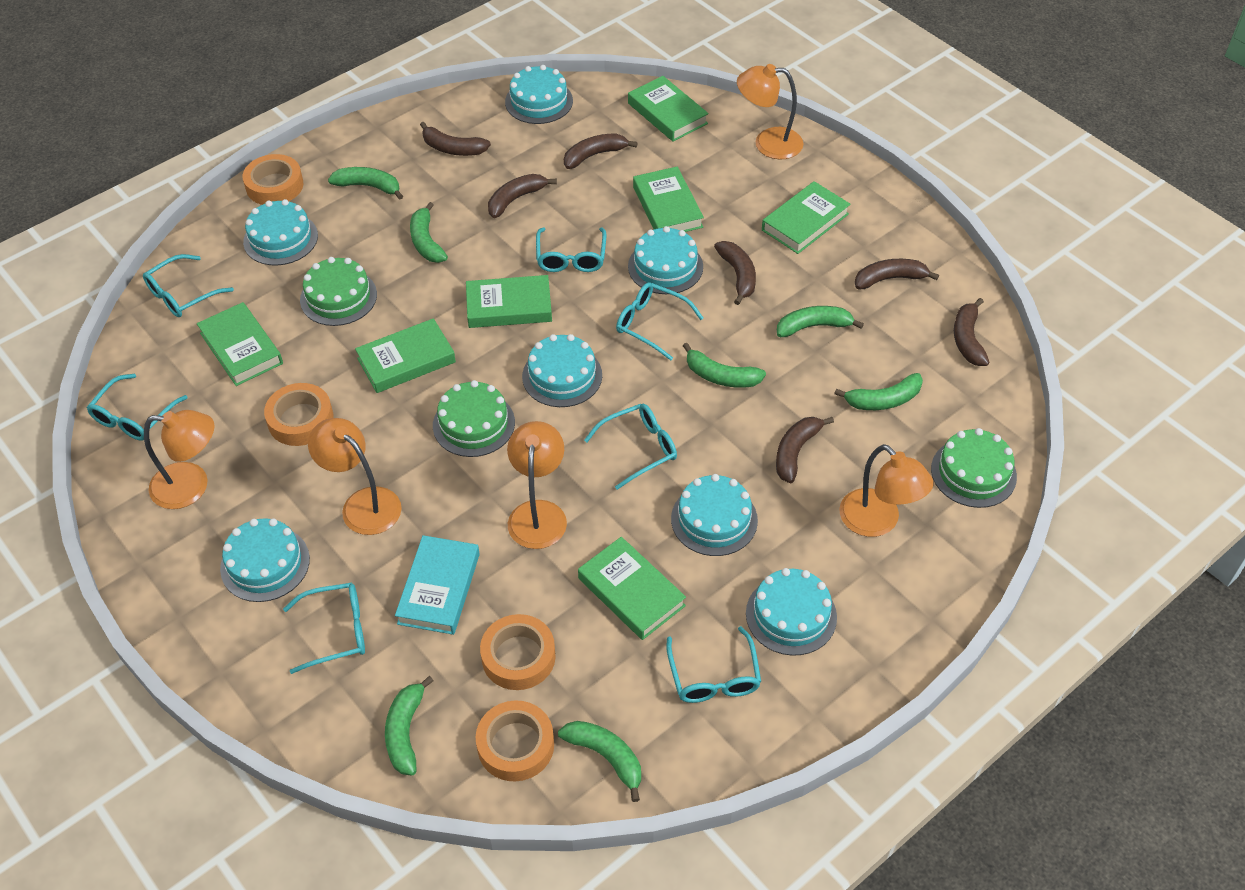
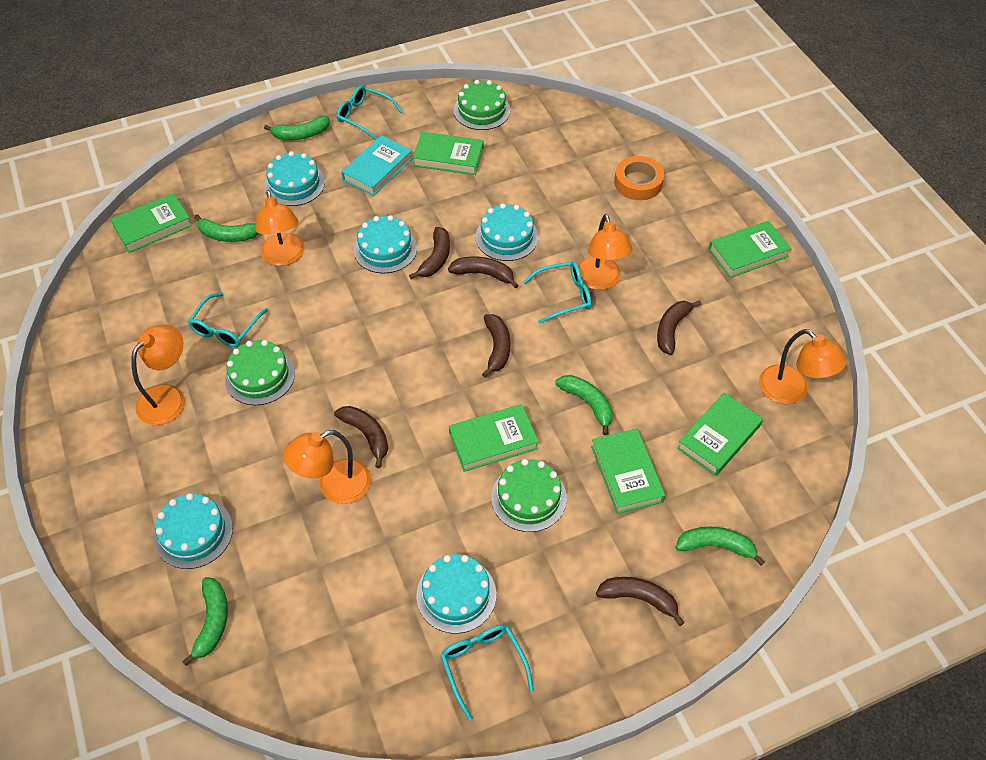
brown banana: [420,122,491,156] [488,174,557,218] [564,133,637,169] [714,241,756,305] [776,417,834,483] [855,259,939,289] [954,298,990,366] = 7 -> [334,406,388,468] [409,227,450,279] [448,257,519,288] [482,314,510,377] [596,577,684,626] [657,300,701,355] = 6
green banana: [328,167,403,200] [385,676,433,776] [410,202,448,263] [558,721,641,802] [683,343,766,388] [777,306,864,337] [834,373,923,410] = 7 -> [182,577,228,666] [194,214,259,242] [264,116,329,140] [555,375,613,435] [675,527,765,565] = 5
green book: [197,302,283,386] [355,318,456,393] [466,275,552,328] [578,537,686,640] [628,76,709,142] [633,167,704,232] [762,181,850,254] = 7 -> [110,193,192,253] [413,132,484,175] [449,404,539,472] [591,428,665,514] [677,393,763,476] [708,221,792,278] = 6
orange tape: [243,154,303,205] [264,383,334,446] [476,700,554,781] [480,614,556,690] = 4 -> [614,156,664,200] = 1
turquoise cake: [220,518,310,602] [243,199,318,265] [505,65,573,124] [522,334,602,407] [628,226,703,294] [671,474,758,556] [746,568,837,656] = 7 -> [154,493,233,569] [264,151,325,206] [354,215,417,273] [416,554,496,634] [476,203,538,261] = 5
turquoise glasses: [87,374,188,441] [143,254,234,317] [283,583,365,674] [536,227,607,272] [584,404,677,490] [616,283,703,360] [666,626,761,703] = 7 -> [188,292,268,347] [336,86,403,140] [440,624,534,720] [523,261,591,324] = 4

